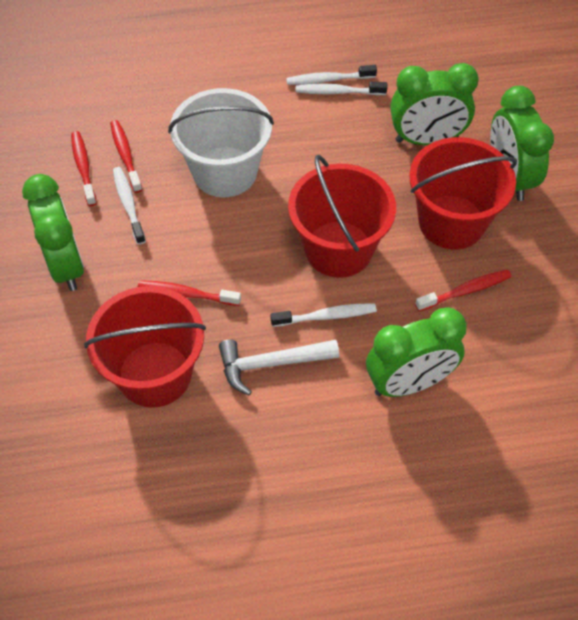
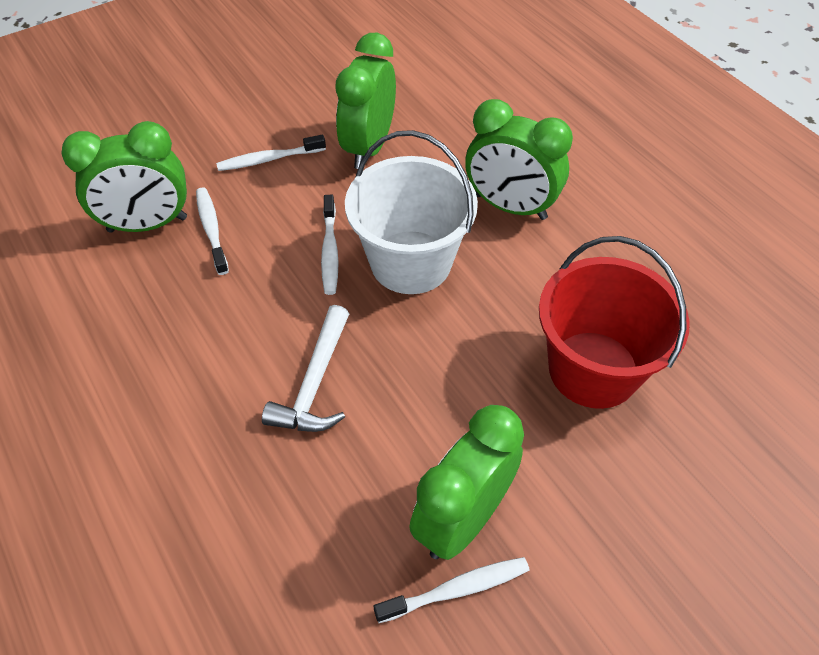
red bucket: [84,286,206,408] [288,155,396,278] [409,137,517,249] = 3 -> [539,236,690,409] = 1
red toothbrush: [71,131,97,206] [110,120,142,193] [138,280,241,306] [415,270,512,311] = 4 -> none = 0

